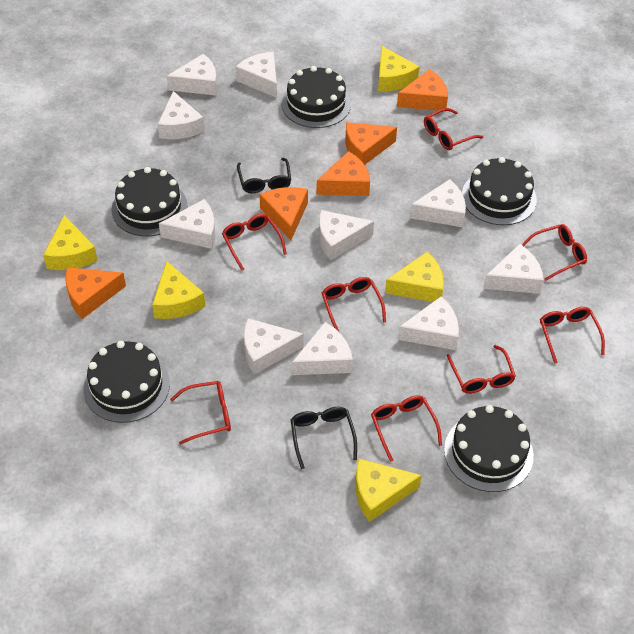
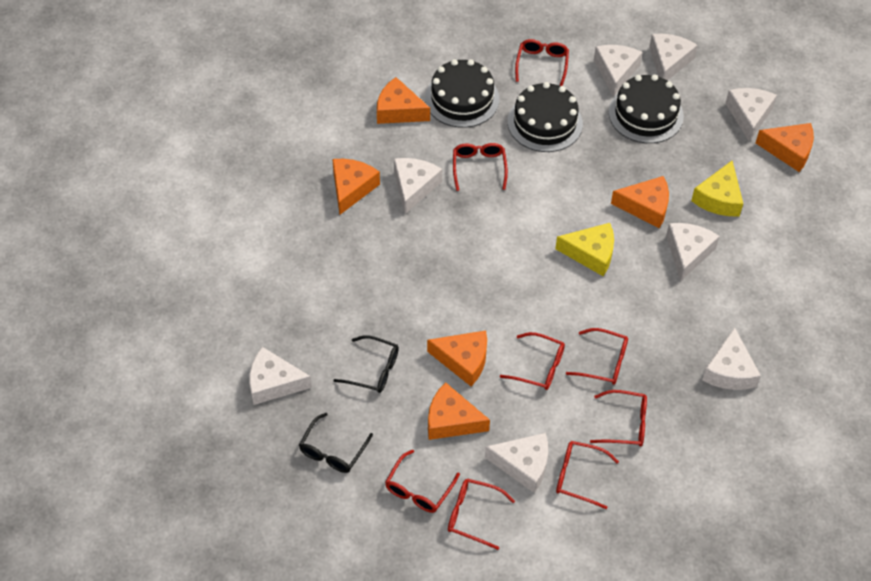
black cake: [83,341,170,423] [111,167,188,236] [281,66,351,128] [444,405,534,492] [462,157,537,225] = 5 -> [425,59,499,128] [508,82,583,152] [609,74,684,143] = 3
orange cheese: [65,267,126,319] [260,187,308,240] [316,151,370,196] [345,122,397,165] [397,69,448,111] = 5 -> [333,159,380,215] [377,77,430,124] [427,330,487,386] [428,382,490,440] [611,176,669,228] [756,123,814,172] = 6
white cheese: [158,91,205,139] [159,199,215,249] [167,54,217,95] [235,52,277,98] [244,318,304,375] [292,322,353,375] [319,210,374,260] [398,296,459,350] [410,179,466,227] [483,244,544,294] = 10 -> [249,347,312,405] [394,158,442,214] [485,433,548,493] [594,45,643,97] [649,34,698,80] [666,223,720,282] [702,328,761,390] [725,88,777,141] = 8
yellow cheese: [43,215,98,270] [152,261,205,319] [355,459,422,522] [378,46,419,91] [385,252,444,302] = 5 -> [555,223,614,276] [691,161,743,216] = 2

